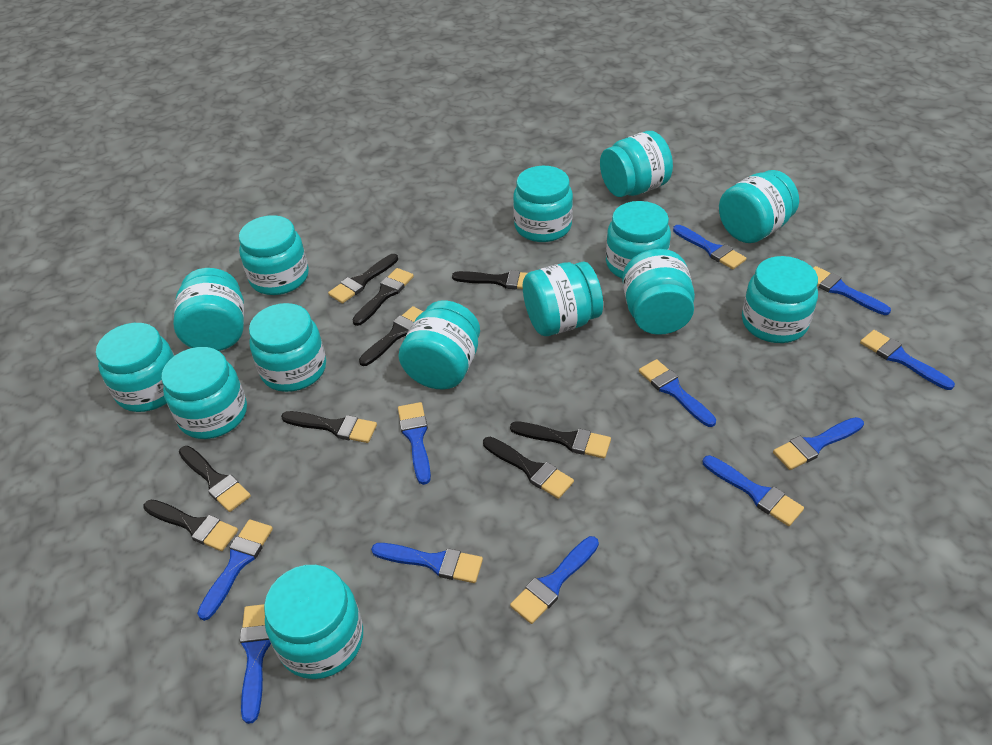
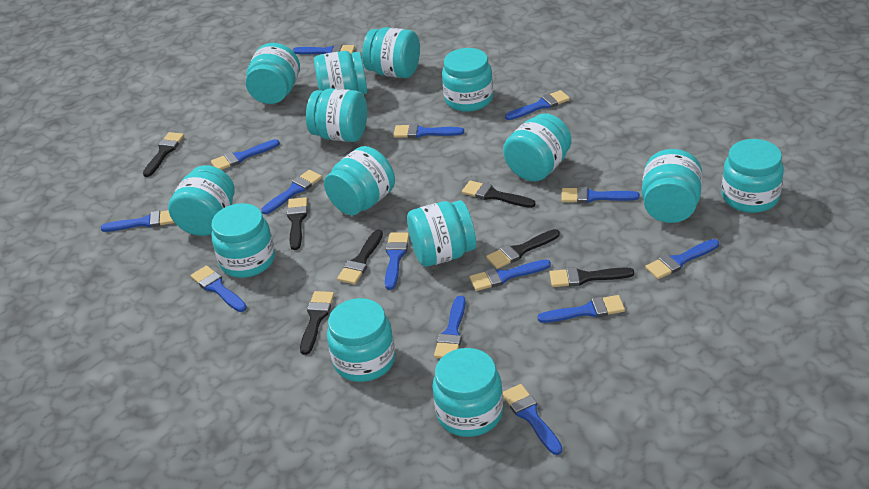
black brush: [143,500,238,551] [179,446,251,512] [281,411,377,443] [328,254,398,303] [352,268,414,326] [359,306,424,366] [452,270,527,289] [483,437,574,499] [510,421,611,459] = 9 -> [143,132,184,177] [287,197,308,250] [300,291,334,355] [337,230,383,284] [462,180,536,208] [486,229,560,269] [549,267,634,287] = 7
blue brush: [197,519,273,621] [240,604,271,724] [371,543,483,583] [398,402,431,485] [510,536,599,624] [639,359,716,427] [673,225,746,269] [703,455,804,526] [773,417,864,470] [813,266,891,315] [860,330,955,390] = 11 -> [101,210,175,232] [191,265,247,312] [211,139,280,170] [261,170,322,214] [292,44,355,54] [385,233,409,290] [393,124,464,138] [434,296,466,358] [469,260,551,291] [503,384,563,455] [505,90,570,120] [538,295,625,323] [561,187,640,203] [645,239,719,279] = 14

